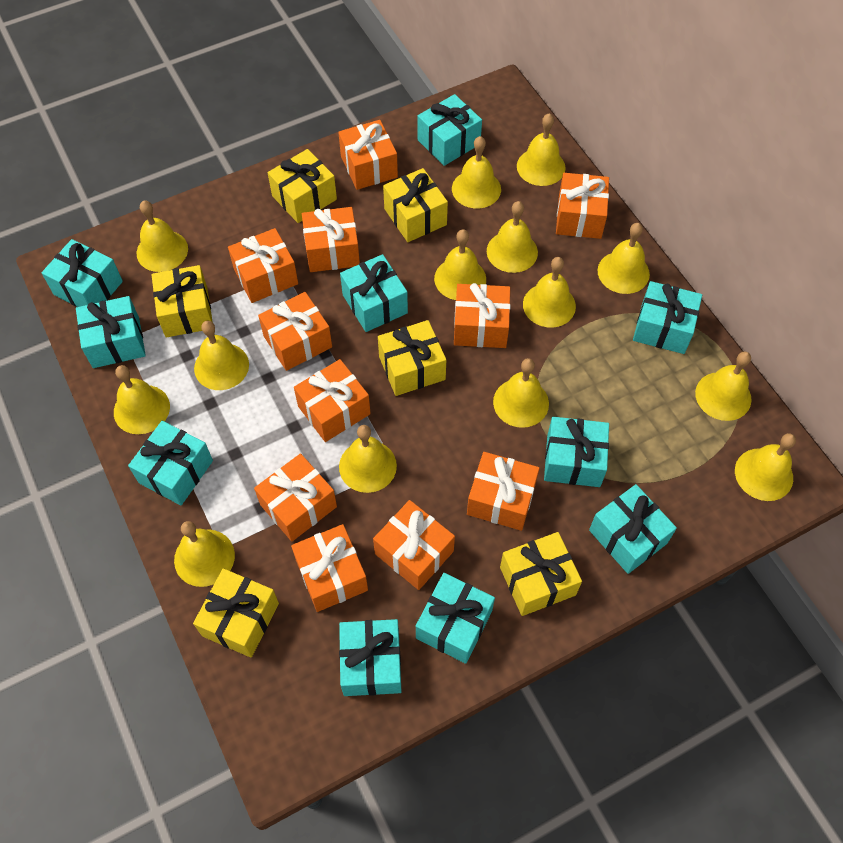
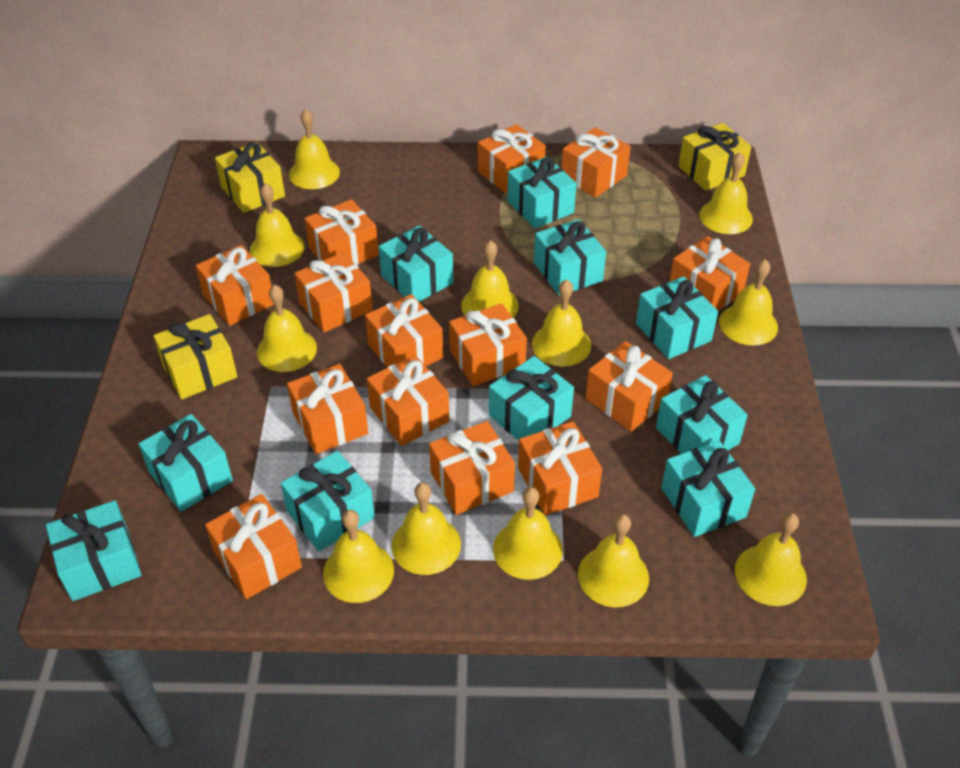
orange gift: [228,228,298,303] [254,453,337,541] [258,292,332,371] [291,524,368,612] [294,359,371,442] [302,207,360,272] [338,120,398,190] [373,500,455,590] [454,283,510,348] [467,452,540,531] [556,173,609,239] = 11 -> [196,245,274,326] [205,494,302,599] [287,364,368,454] [294,252,373,332] [305,199,379,265] [365,294,443,368] [367,355,450,446] [429,421,515,515] [449,303,527,386] [478,124,546,194] [518,421,602,516] [561,127,631,198] [585,341,673,432] [669,236,750,311] = 14
yellow bell: [114,365,170,434] [137,200,188,272] [174,521,235,587] [194,320,249,390] [339,425,397,493] [434,229,486,300] [452,136,501,208] [487,201,538,273] [493,358,549,428] [517,113,566,186] [523,257,576,328] [597,223,650,294] [695,351,751,421] [735,433,796,501] = 14 -> [250,183,305,267] [257,285,317,372] [289,109,340,189] [323,510,394,603] [391,482,461,575] [461,240,519,318] [493,487,563,580] [532,279,591,367] [578,514,649,607] [699,152,753,234] [719,259,778,346] [735,513,807,606] = 12
yellow gift: [151,265,213,337] [193,568,279,658] [268,149,337,223] [378,320,446,396] [383,168,448,242] [500,532,582,616] = 6 -> [154,314,238,399] [215,142,285,213] [678,123,751,191] = 3

